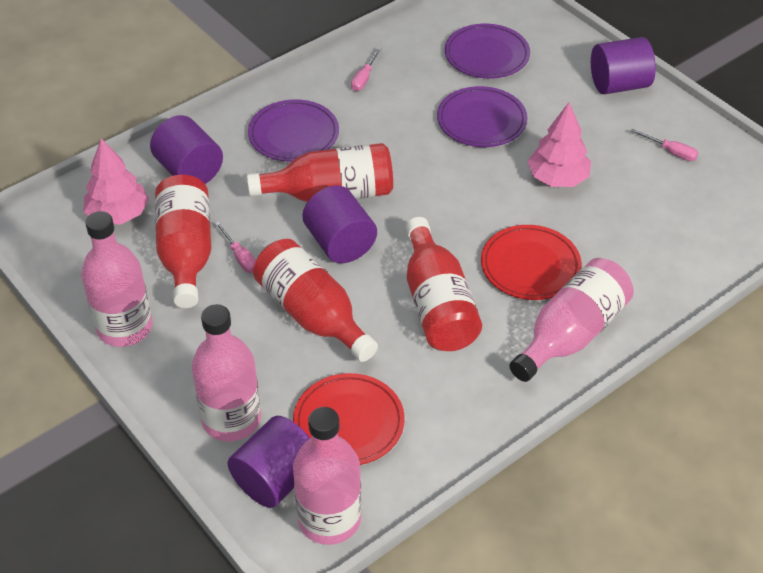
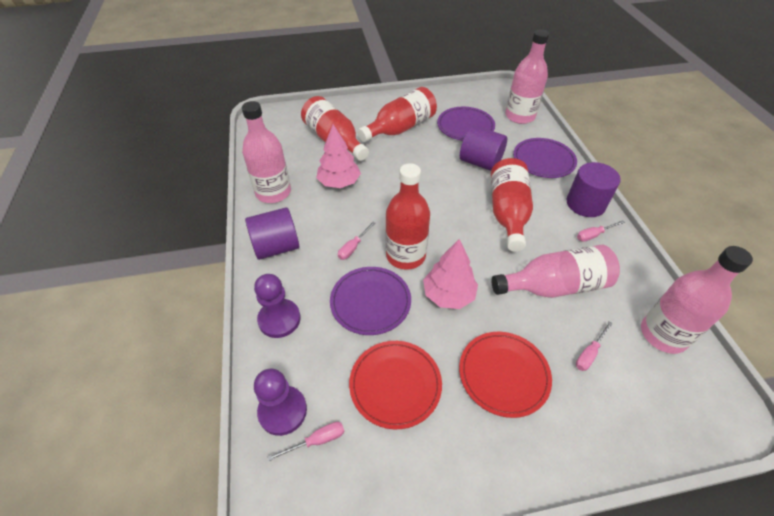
pink screwdriver: [215,222,256,273] [351,48,382,91] [631,129,698,161] = 3 -> [267,422,344,461] [338,222,375,260] [576,322,613,371] [577,220,625,242] = 4
purple cylinder: [150,115,223,184] [227,416,310,508] [302,186,377,263] [591,37,656,94] = 4 -> [245,207,299,260] [460,125,507,171] [566,162,621,217] = 3
purple pawn: none = 0 -> [254,274,301,338] [254,369,307,436] = 2

